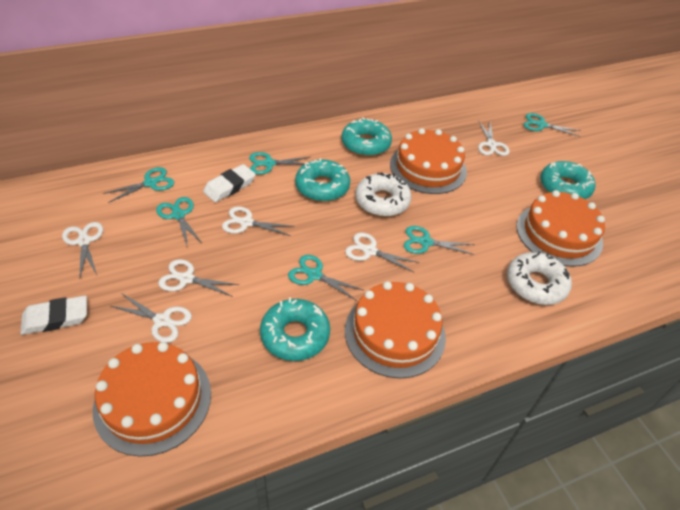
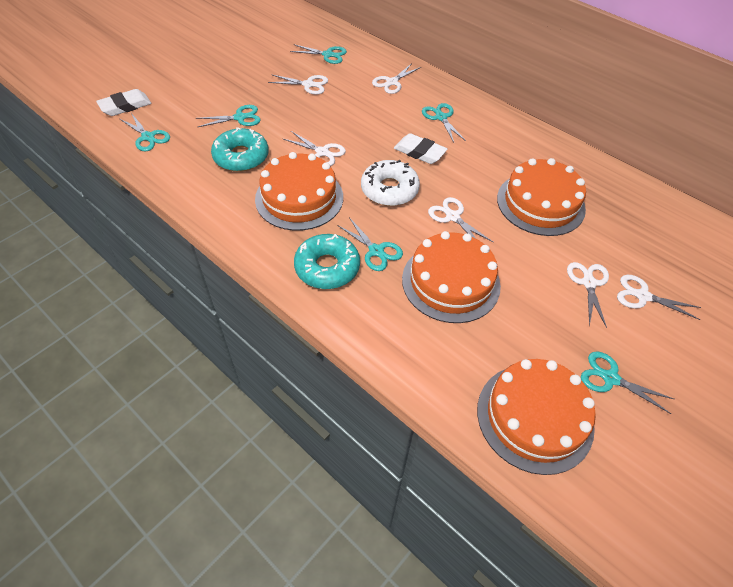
turquoise donut: [260,298,330,361] [295,158,350,202] [341,117,392,156] [540,161,595,199] = 4 -> [211,127,269,172] [294,234,360,289] = 2
white donut: [355,172,412,217] [507,251,572,305] = 2 -> [361,160,420,206] = 1

